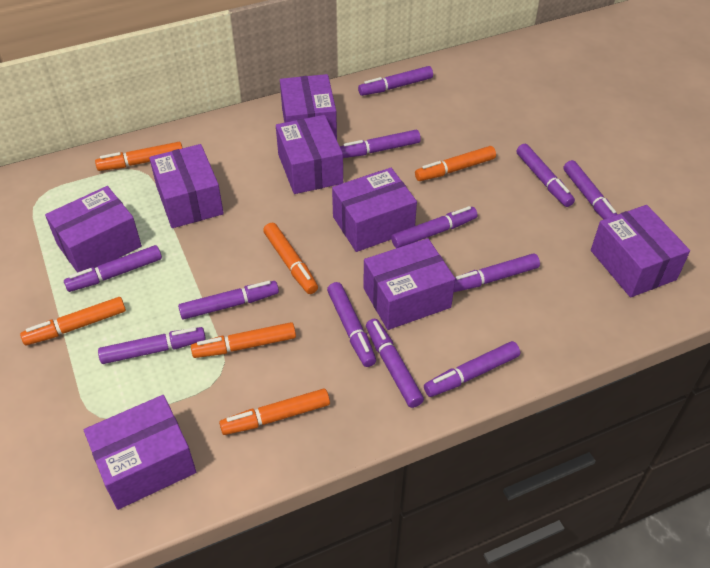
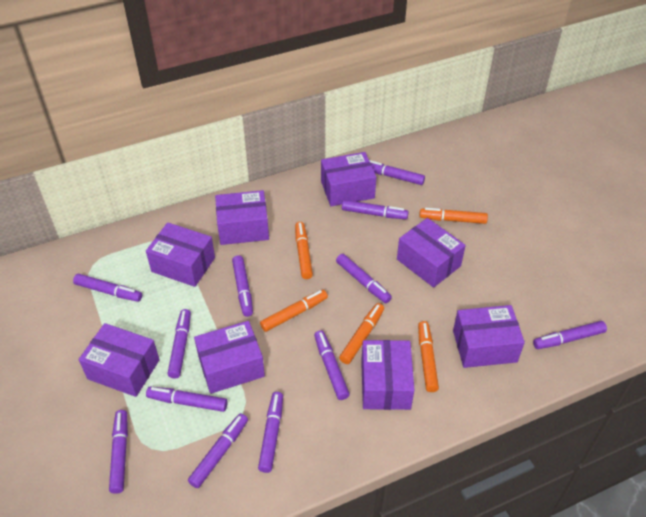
orange marker: [20,297,126,345] [95,142,182,171] [191,322,296,358] [219,389,330,435] [263,223,318,294] [415,146,496,181] = 6 -> [260,290,328,332] [295,222,313,279] [339,303,384,364] [418,321,439,392] [419,208,488,224] = 5

